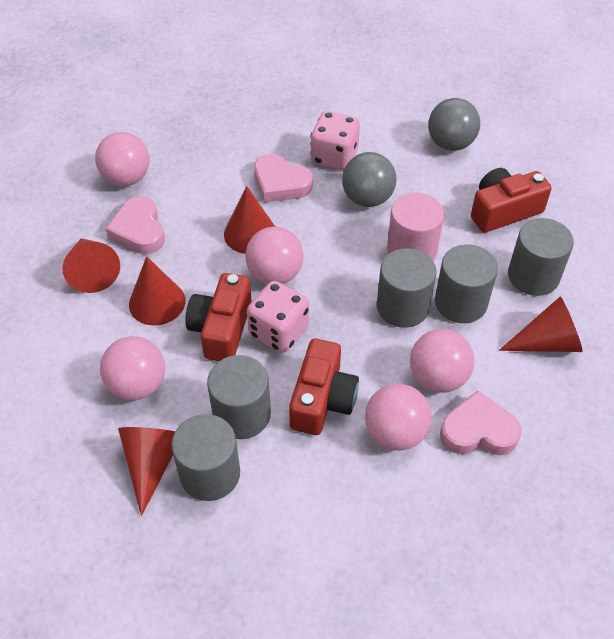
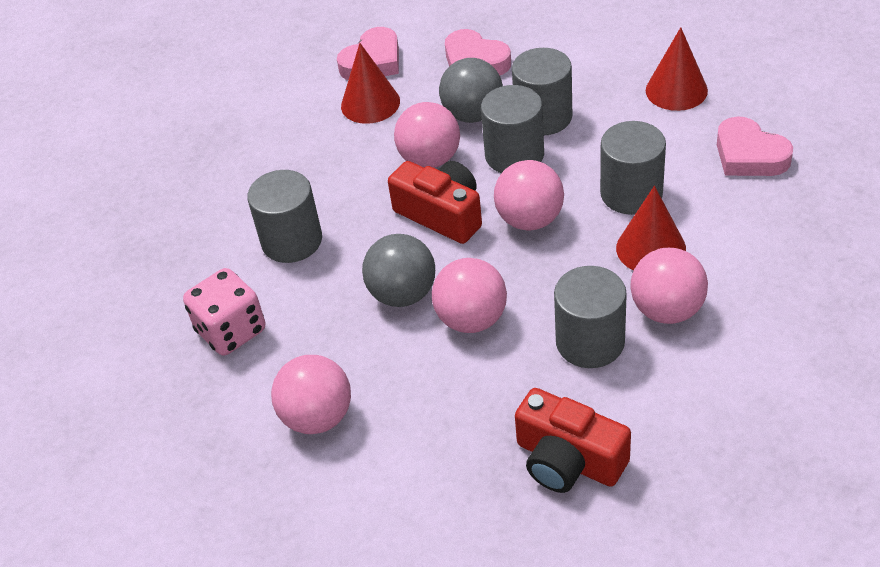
pink cylinder: [387,193,444,261] = 1 -> none = 0
pink dice: [247,281,309,353] [310,111,360,170] = 2 -> [183,268,265,355] = 1
red camera: [185,273,252,361] [289,339,359,435] [471,168,552,233] = 3 -> [388,161,482,244] [515,388,631,493] = 2
red cone: [62,238,120,293] [118,427,175,516] [129,256,185,325] [224,186,275,254] [499,297,583,352] = 5 -> [341,43,400,124] [616,186,686,271] [646,27,708,111] = 3

